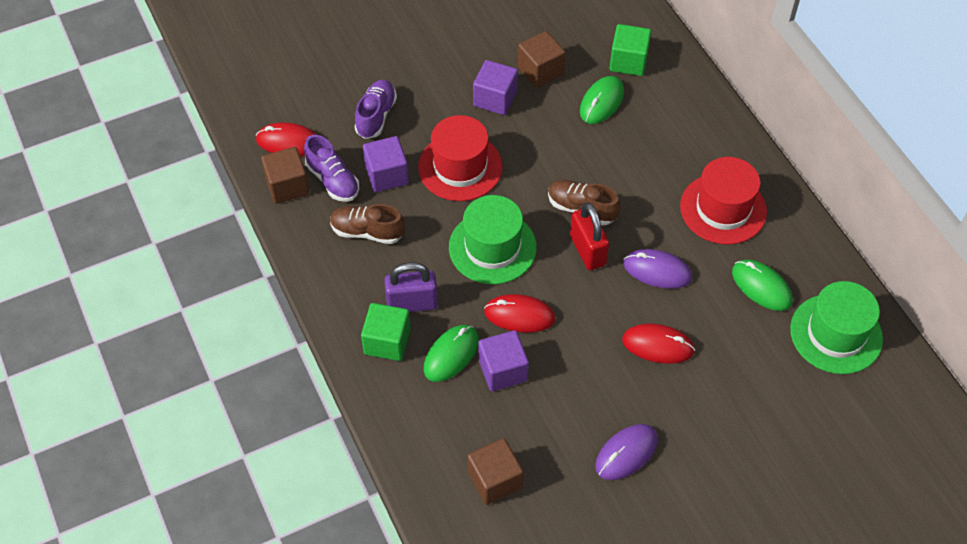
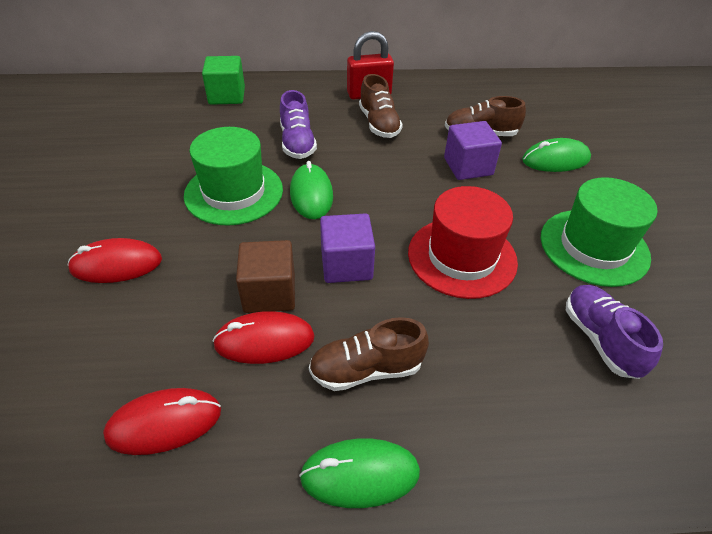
brown cube: [261,147,310,204] [467,438,523,505] [518,31,565,88] = 3 -> [236,240,295,313] = 1
brown shoe: [330,204,405,244] [548,180,621,226] = 2 -> [309,317,429,391] [359,74,403,138] [445,96,526,136] = 3
green cube: [361,303,411,361] [610,24,651,76] = 2 -> [202,56,245,105] = 1
purple cube: [363,136,409,192] [473,60,518,115] [478,330,529,391] = 3 -> [320,213,375,283] [444,121,502,180] = 2
purple mouse: [595,424,658,480] [623,249,692,289] = 2 -> none = 0
purple padlock: [384,262,438,312] = 1 -> none = 0
red hat: [418,115,503,201] [680,157,767,245] = 2 -> [408,186,518,299] = 1

